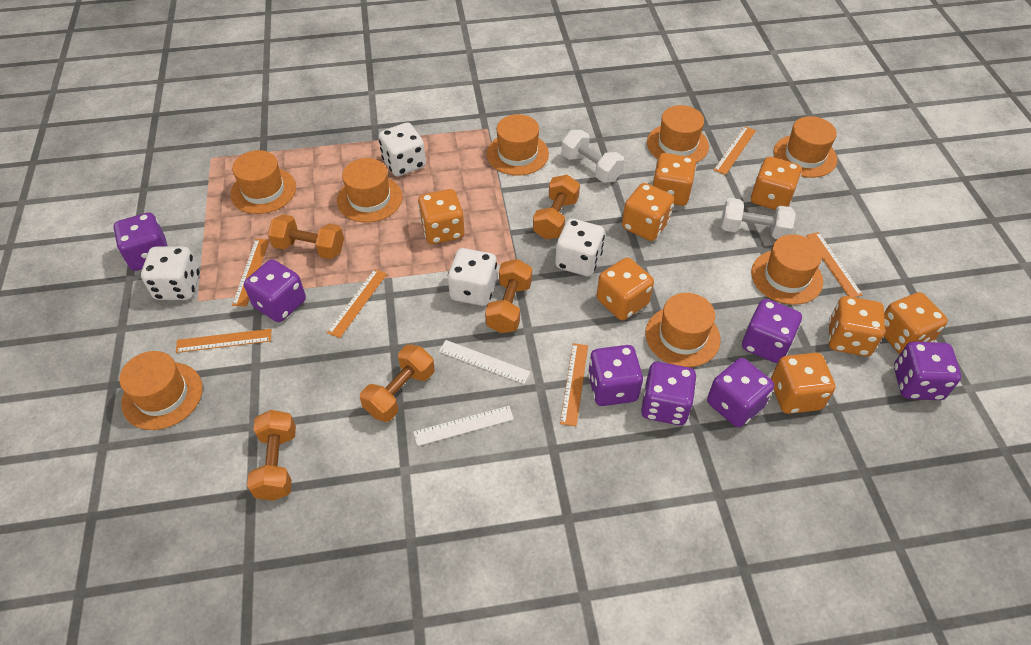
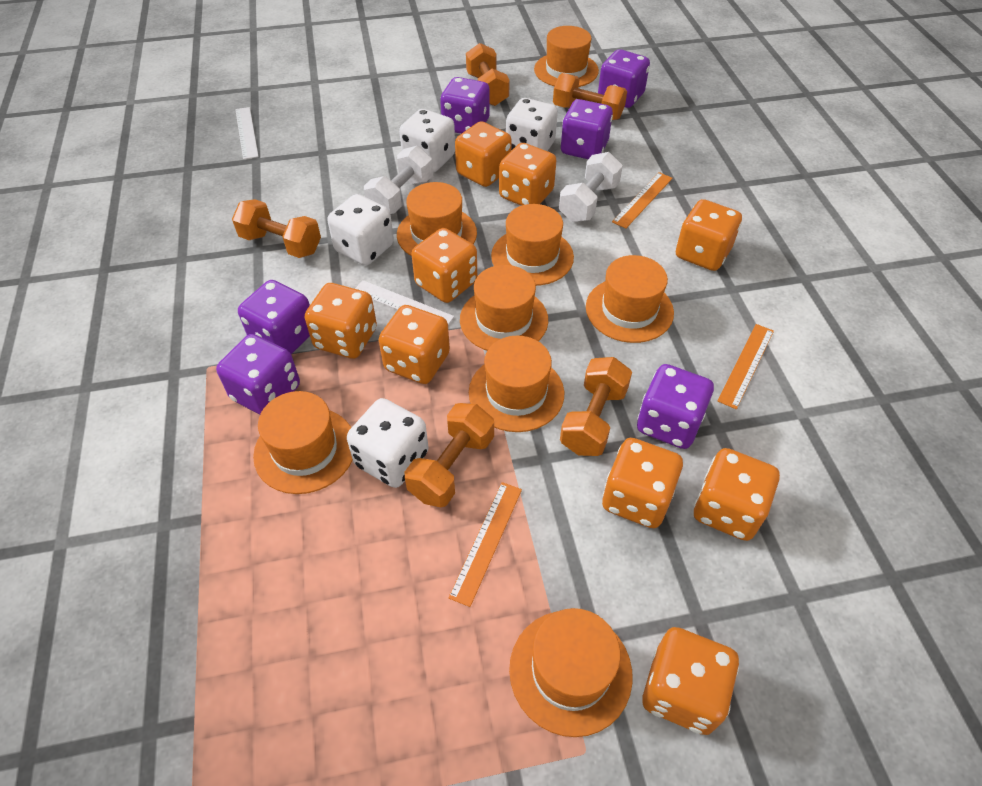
orange dice: [418,189,465,244] [597,257,654,320] [622,183,674,241] [652,153,696,206] [751,157,801,210] [771,353,835,414] [828,296,885,356] [883,292,948,354] = 8 -> [305,283,377,359] [379,305,450,384] [411,228,477,303] [455,121,512,187] [499,143,556,206] [602,438,683,528] [642,627,739,735] [676,199,742,271] [694,448,780,541] = 9
orange ruler: [176,329,271,353] [232,239,269,307] [327,269,387,338] [560,343,588,426] [714,126,756,175] [806,232,863,297] = 6 -> [448,482,522,607] [612,172,673,228] [718,324,774,409] = 3
purple dice: [113,212,168,271] [244,259,306,322] [588,345,643,406] [641,362,697,425] [707,358,774,427] [742,299,802,363] [894,341,961,400] = 7 -> [216,334,300,415] [238,280,310,354] [440,77,490,134] [561,99,613,159] [598,49,650,108] [637,364,714,449] = 6

